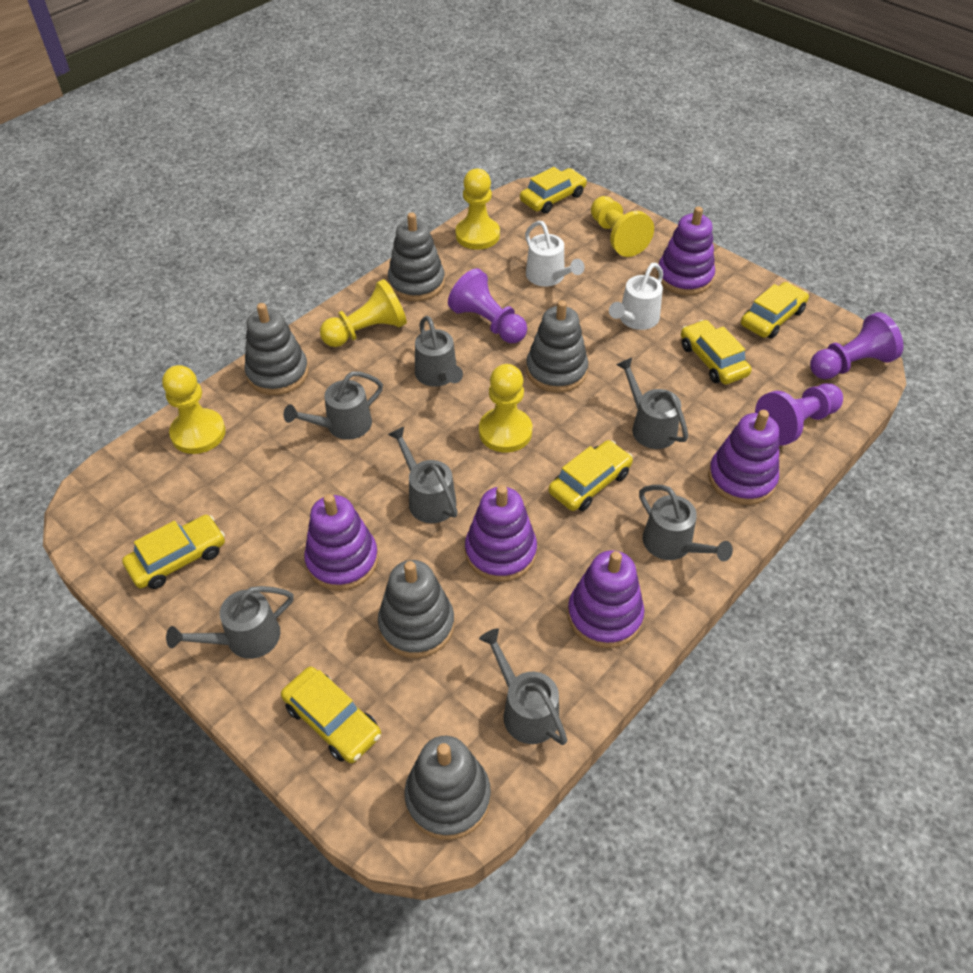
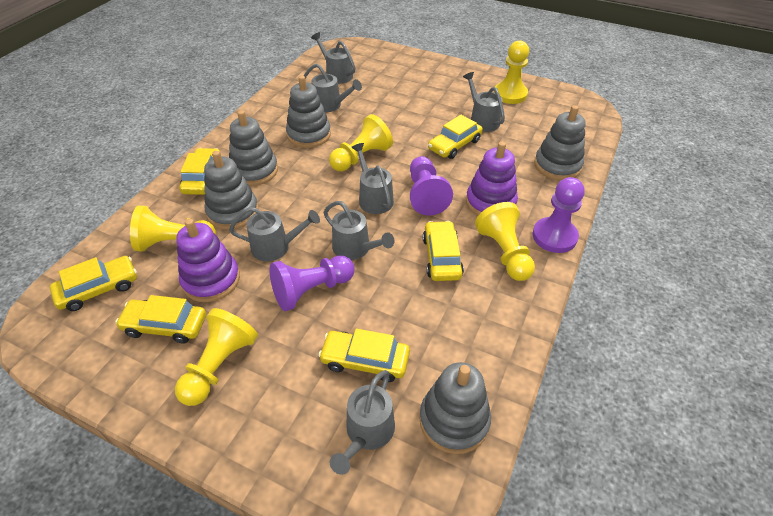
purple stacking toy: [304,494,378,591] [465,485,537,582] [568,550,644,648] [657,207,715,295] [708,410,779,505] = 5 -> [176,219,240,302] [466,142,518,216] = 2
white watering can: [525,221,585,286] [609,263,663,330] = 2 -> none = 0

